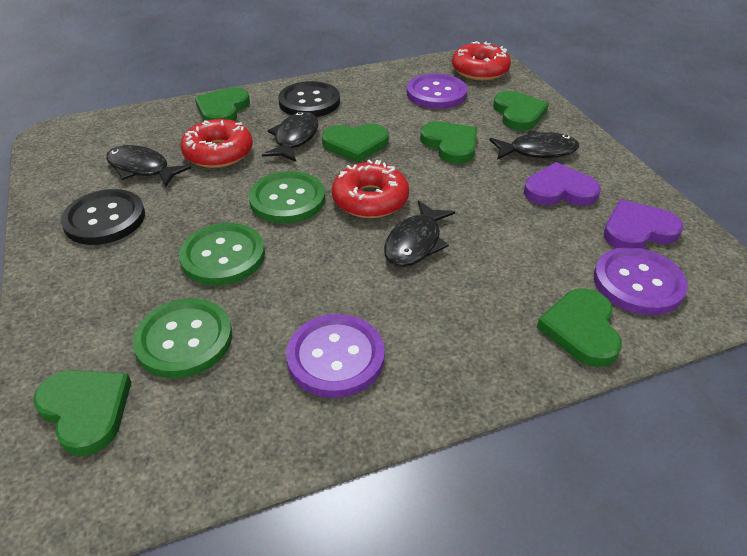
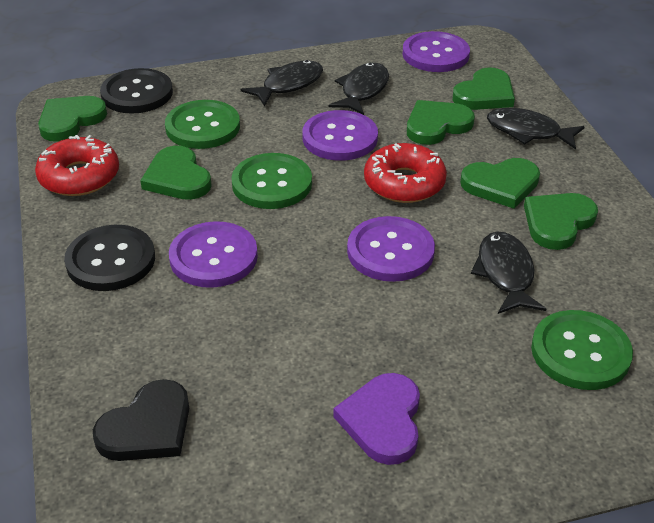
black heart: none = 0 -> [93,379,189,461] = 1
purple button: [286,314,385,398] [407,74,467,109] [594,247,688,315] = 3 -> [169,221,258,288] [302,110,378,161] [347,216,435,282] [403,31,470,72] = 4
purple heart: [524,162,601,206] [604,200,683,249] = 2 -> [333,373,420,465] = 1
red donut: [180,119,253,168] [332,160,409,218] [452,41,511,81] = 3 -> [35,135,119,196] [364,143,447,203] = 2

